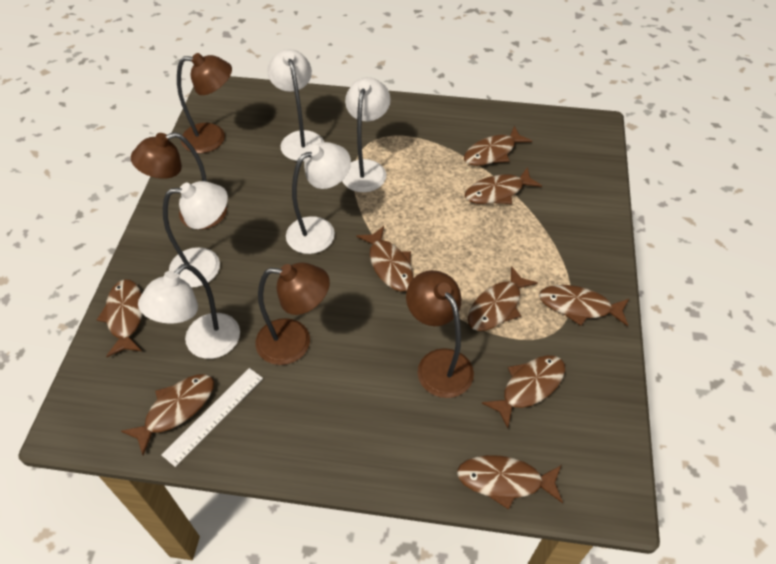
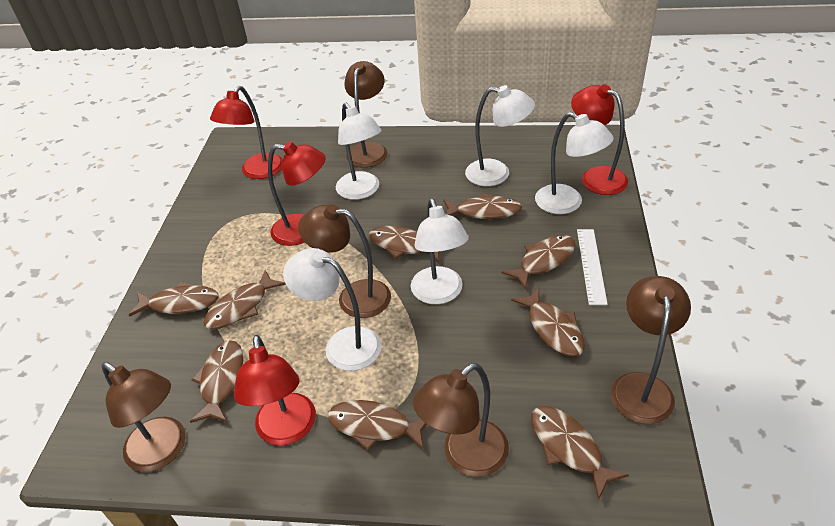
brown lamp: [131,132,227,229] [177,53,232,153] [255,262,330,365] [406,270,474,398] = 4 -> [102,362,186,472] [298,204,391,318] [344,61,388,168] [413,363,509,477] [611,276,691,424] = 5
red lamp: none = 0 -> [210,86,282,179] [234,335,316,445] [268,141,326,246] [571,84,628,195] = 4

